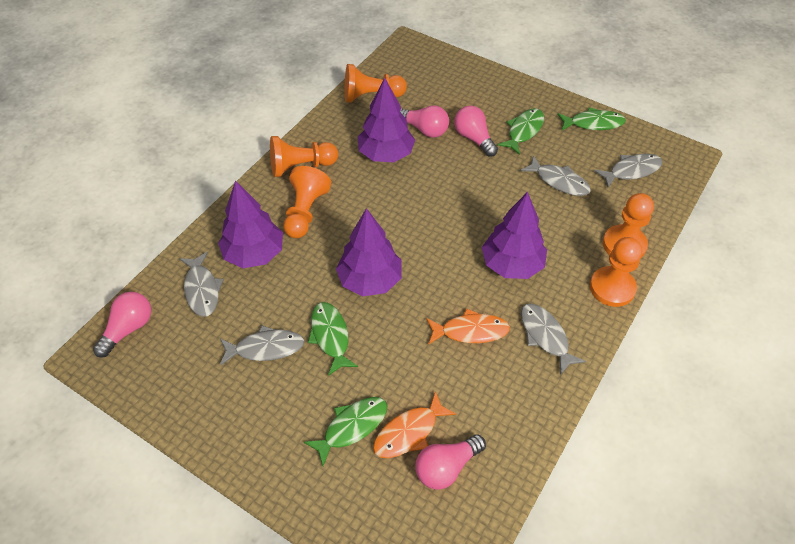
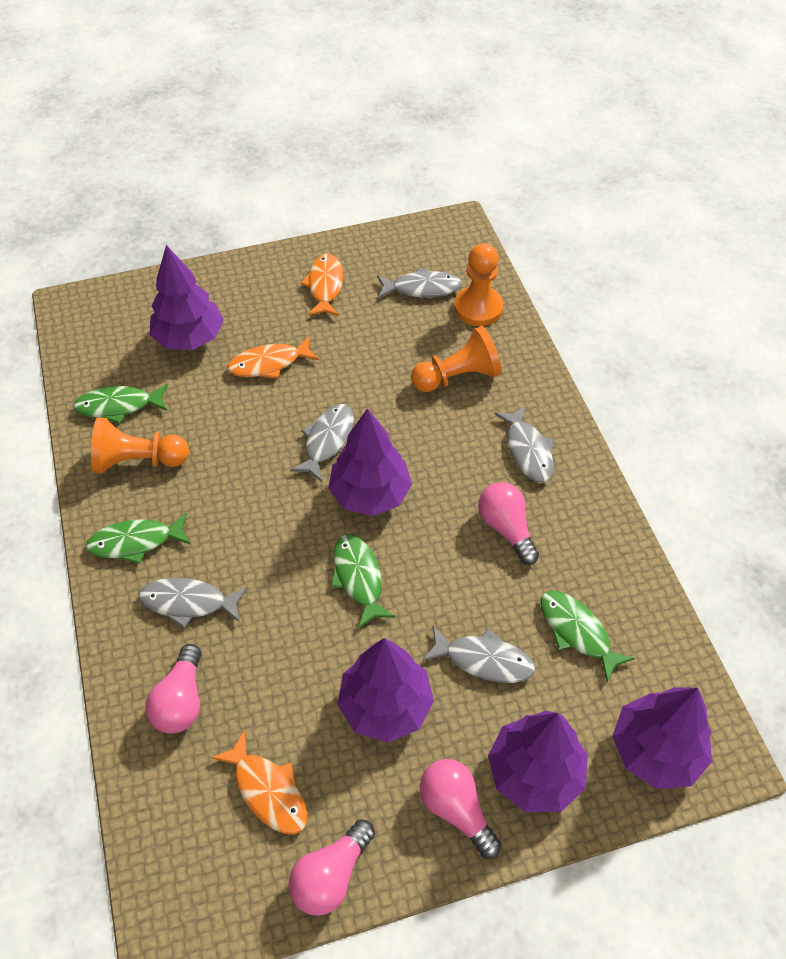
orange fish: [373,391,456,458] [426,309,510,344] = 2 -> [211,730,307,834] [227,336,319,379] [301,253,343,316] = 3
orange pawn: [270,136,338,177] [283,166,331,238] [344,64,407,103] [590,237,642,307] [603,193,654,259] = 5 -> [91,417,189,474] [411,326,502,392] [454,243,503,326] = 3
purple tree: [218,180,283,268] [336,208,402,296] [358,78,415,162] [482,192,547,279] = 4 -> [150,245,224,350] [328,408,412,516] [338,638,434,743] [488,711,588,812] [612,687,712,789] = 5

